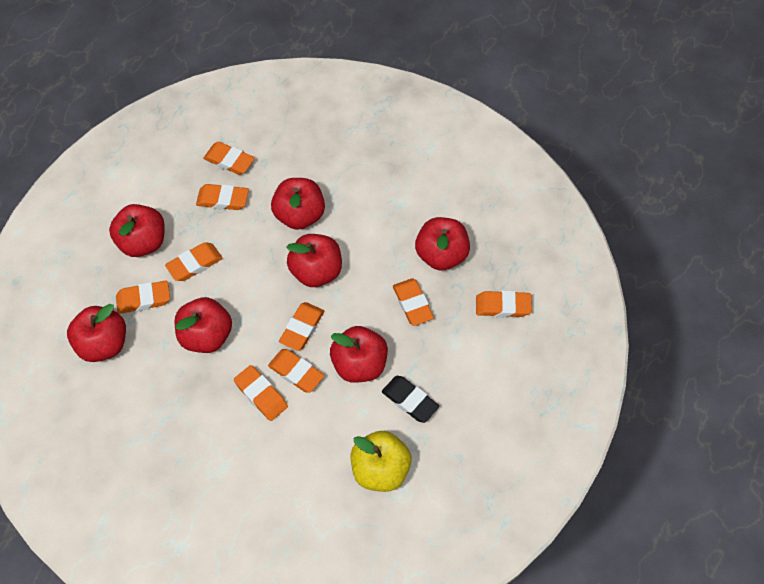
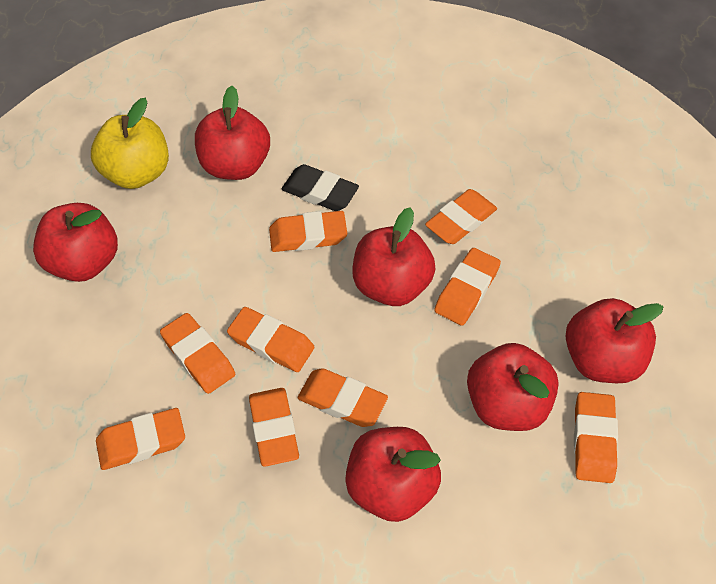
red apple: [67,304,126,362] [109,204,165,257] [175,297,232,353] [271,178,325,230] [286,234,342,287] [330,326,388,383] [415,217,470,271] = 7 -> [33,203,118,282] [195,86,270,180] [345,427,441,522] [352,207,436,306] [467,343,559,431] [565,298,664,383] = 6

